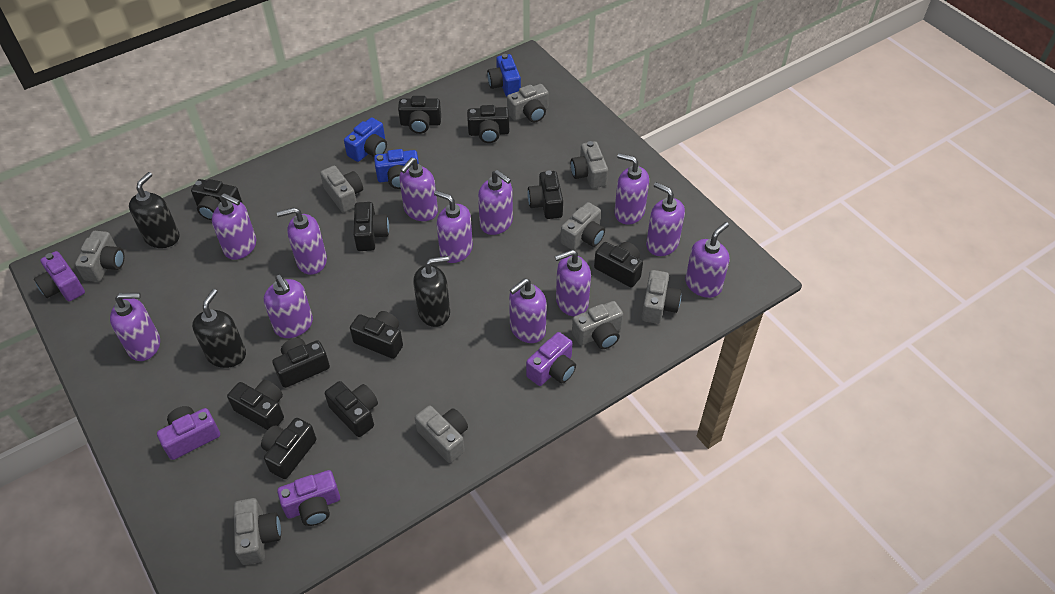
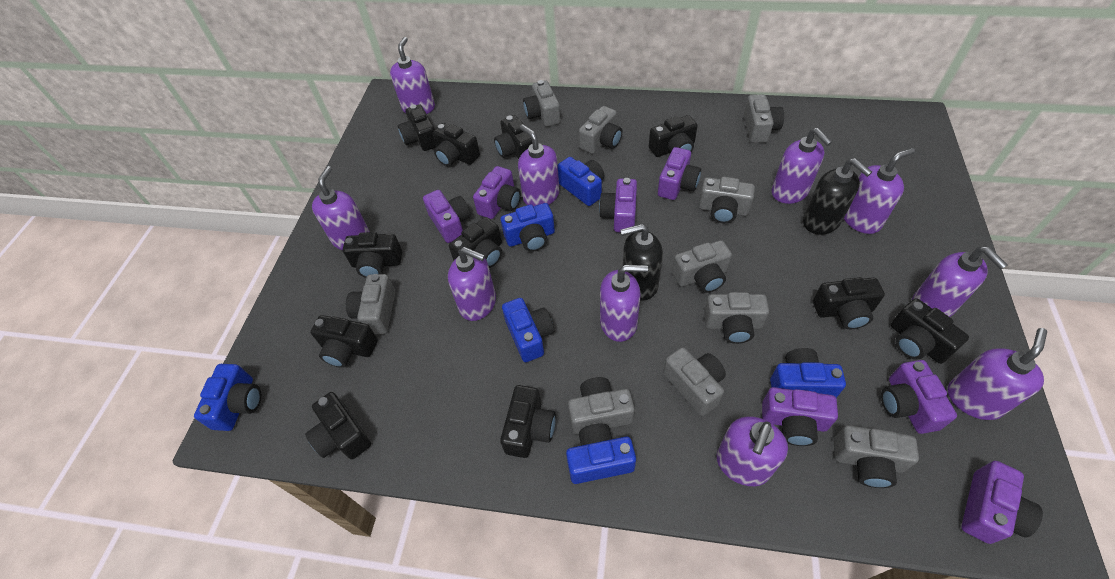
black soap dispenser: [129,172,180,248] [192,289,246,368] [413,256,450,327] = 3 -> [620,224,663,301] [803,158,872,235] = 2
blue camera: [344,118,387,162] [374,149,419,189] [487,54,521,96] = 3 -> [194,364,261,431] [501,203,555,252] [502,298,554,362] [558,157,604,206] [566,423,636,484] [770,348,846,398] = 6
grey camera: [75,231,124,282] [234,498,281,565] [320,166,363,213] [415,406,468,463] [507,84,549,122] [560,202,605,250] [571,141,608,188] [572,301,623,349] [642,270,681,324] = 9 -> [346,274,395,334] [523,80,561,127] [568,377,635,434] [579,106,622,154] [663,347,726,416] [672,240,732,293] [699,177,755,224] [704,292,769,344] [744,95,784,143] [834,425,919,488] = 10
purple camera: [34,251,85,301] [157,406,220,460] [277,470,340,526] [526,332,576,386] = 4 -> [423,190,471,243] [473,166,521,219] [599,178,637,232] [658,147,701,200] [762,387,838,446] [881,360,957,434] [961,461,1043,544] = 7
purple soap dispenser: [110,293,160,361] [212,193,256,260] [264,275,313,338] [277,207,327,275] [399,158,438,221] [434,190,473,263] [478,170,513,235] [509,278,547,343] [555,250,591,316] [614,153,649,225] [646,182,685,256] [685,222,730,298] = 12 -> [312,166,370,250] [390,37,435,114] [448,247,496,321] [518,124,559,206] [600,265,648,342] [717,416,788,486] [772,128,832,204] [844,148,915,234] [912,247,1007,317] [948,328,1047,420] = 10

